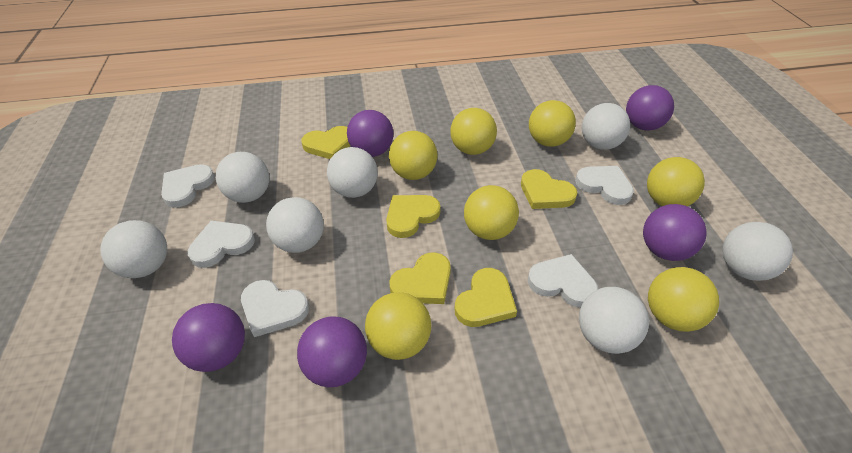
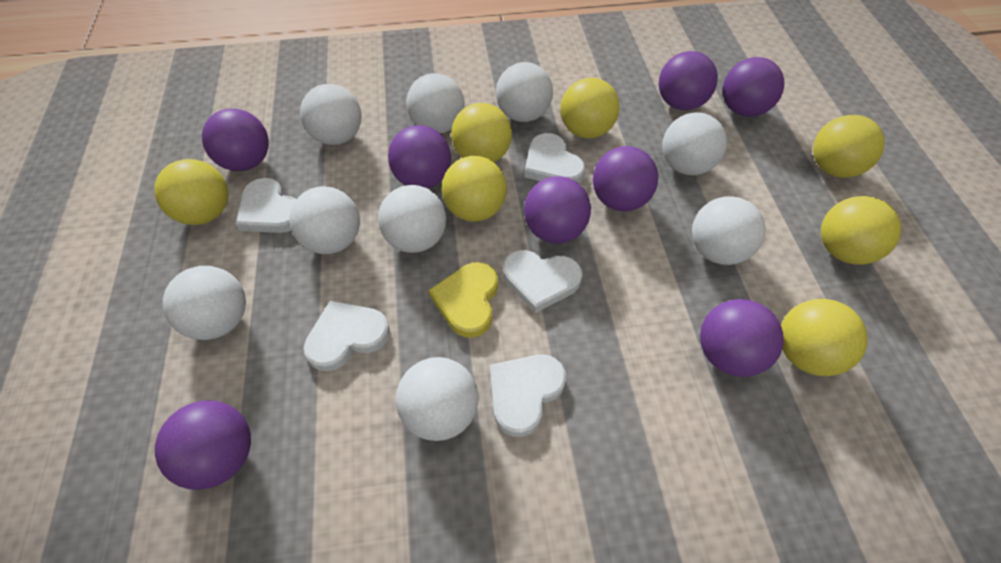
purple ball: [172,303,245,372] [297,317,367,387] [347,110,393,157] [626,85,674,131] [643,204,707,261] = 5 -> [155,400,251,490] [202,108,269,171] [388,125,451,188] [524,176,591,244] [593,146,658,212] [659,51,718,110] [700,299,784,377] [723,57,784,117] = 8
white ball: [100,220,167,278] [215,152,269,203] [266,197,324,253] [327,147,378,198] [579,287,649,354] [582,103,630,150] [722,222,793,281] = 7 -> [163,266,246,340] [289,186,360,254] [300,84,362,145] [378,185,446,253] [396,357,479,441] [406,73,465,134] [496,62,553,122] [662,112,727,175] [692,196,766,265] = 9
yellow heart: [301,126,350,159] [386,195,440,238] [389,252,451,304] [455,268,517,327] [521,169,577,209] = 5 -> [429,262,498,338] = 1

